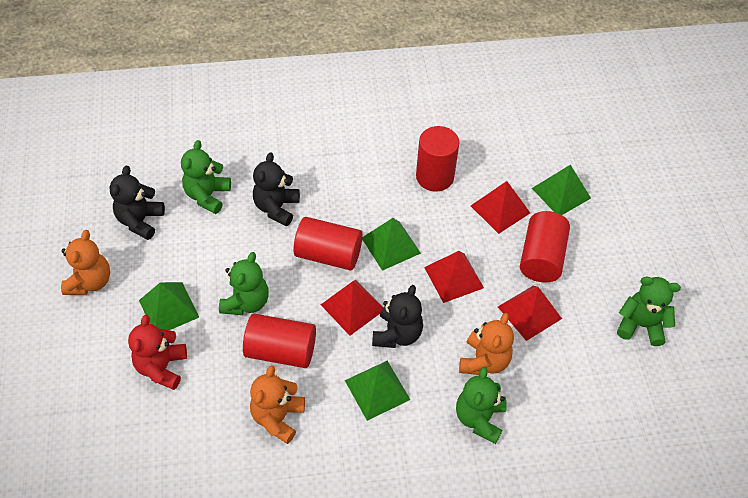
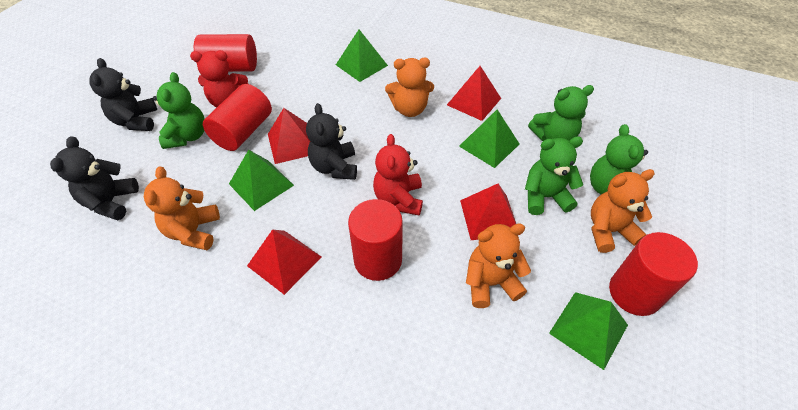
orange teddy bear: [61,230,110,295] [250,365,305,444] [459,313,514,375] = 3 -> [144,167,220,250] [385,58,434,117] [466,224,531,308] [591,169,655,253] = 4
red teddy bear: [128,315,187,390] = 1 -> [190,50,248,108] [373,134,423,215] = 2

